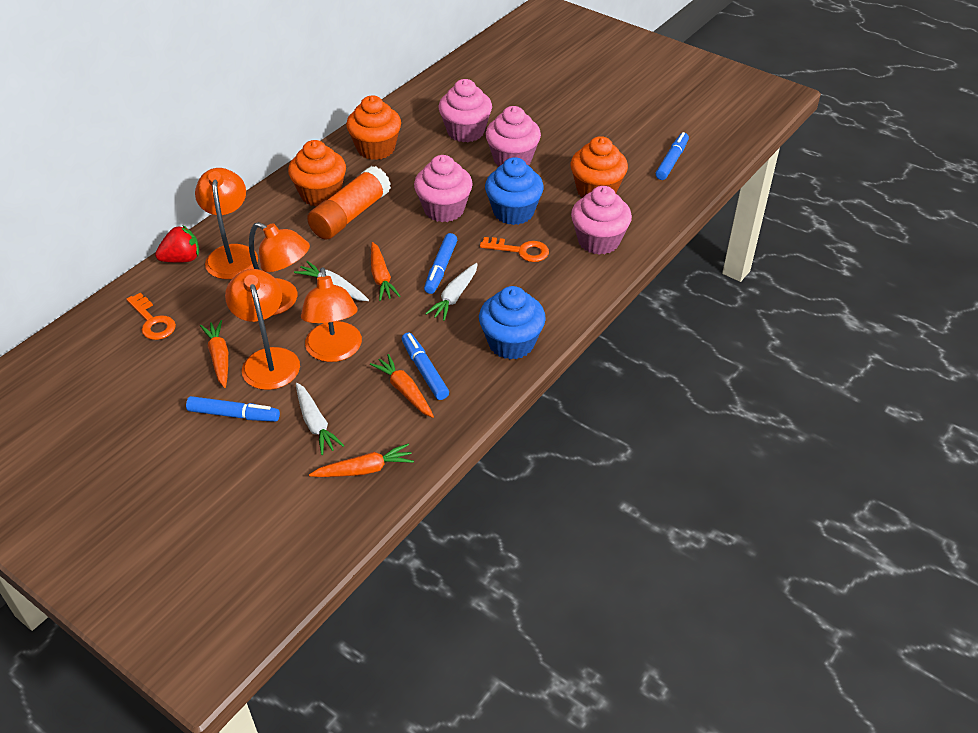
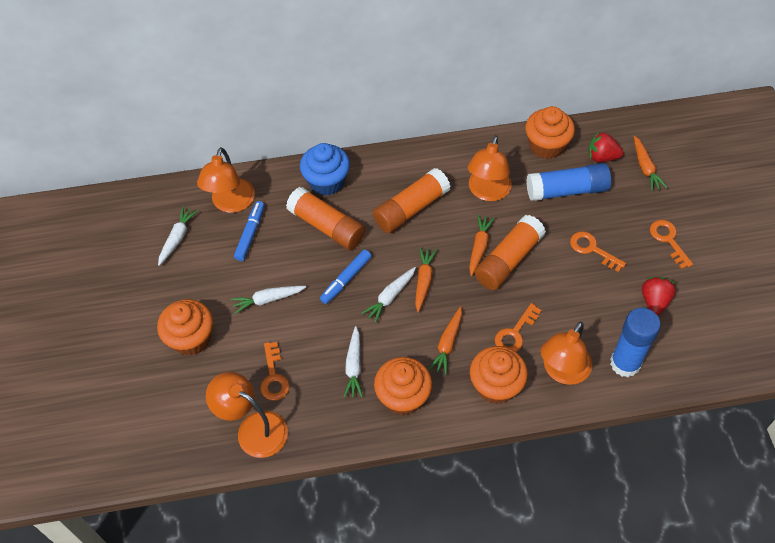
blue cupcake: [479,286,546,360] [485,157,544,225] = 2 -> [300,143,350,196] = 1
blue glue stick: none = 0 -> [526,163,611,201] [610,308,661,377] = 2
blue marker: [186,396,280,422] [402,333,449,400] [424,233,457,294] [656,132,689,180] = 4 -> [234,201,265,261] [320,250,371,304] = 2
orange cupcake: [288,140,346,207] [346,95,401,160] [570,136,628,198] = 3 -> [157,299,213,356] [374,357,432,415] [470,346,528,404] [525,106,575,159] = 4
orange glue stick: [307,166,391,240] = 1 -> [286,187,365,250] [373,168,451,233] [474,215,546,290] = 3
orange key: [126,293,176,340] [480,237,549,262] = 2 -> [260,342,289,401] [495,303,542,352] [570,231,626,272] [650,220,693,269] = 4
pink cupcake: [414,155,473,222] [439,79,492,142] [485,106,541,166] [571,186,632,255] = 4 -> none = 0
red strawberry: [155,225,199,263] = 1 -> [588,132,624,162] [642,277,676,315] = 2
white carrot: [294,261,369,301] [296,383,344,455] [425,263,478,321] = 3 -> [158,206,198,266] [231,286,306,314] [343,326,363,398] [361,267,416,324] = 4

